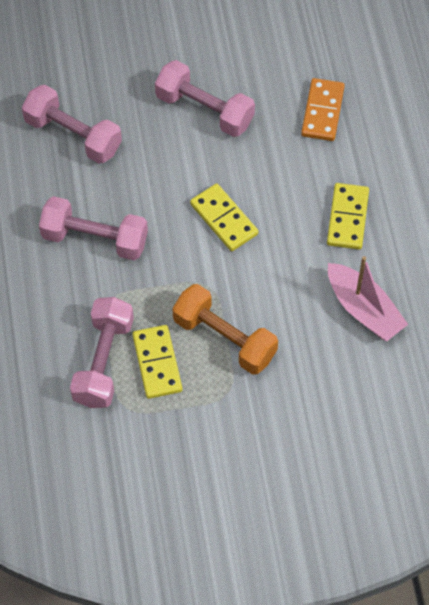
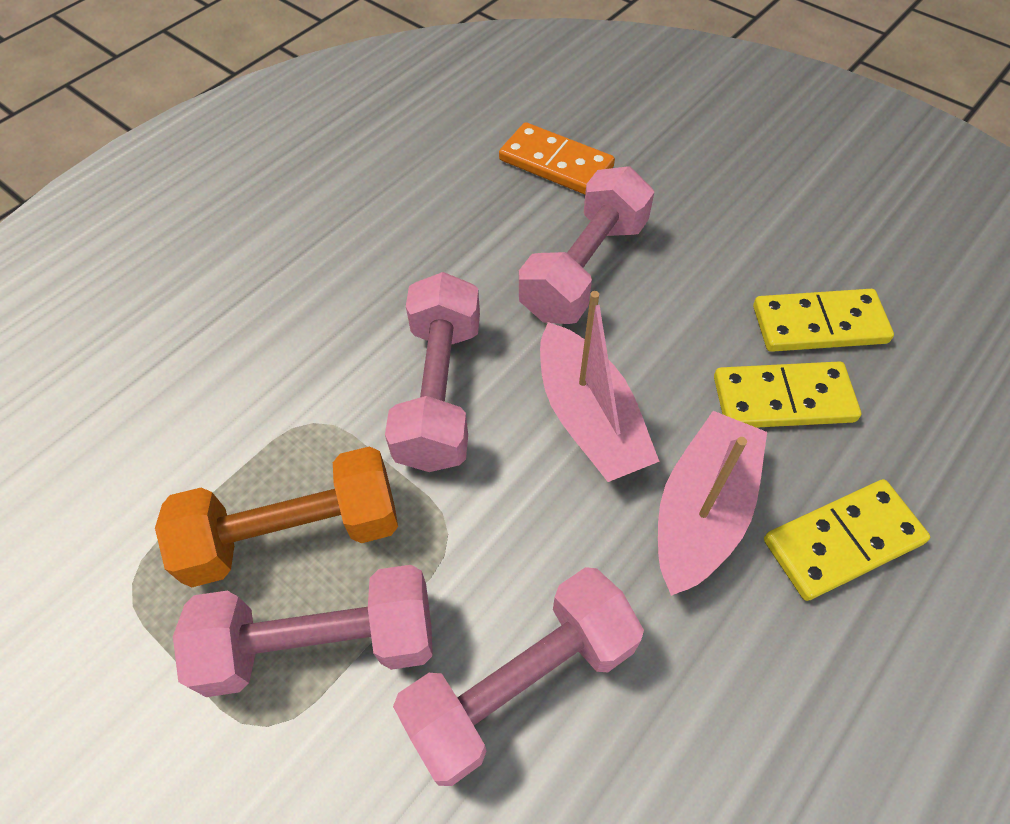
pink boat: [328,256,408,341] = 1 -> [540,291,660,482] [658,411,767,596] = 2

